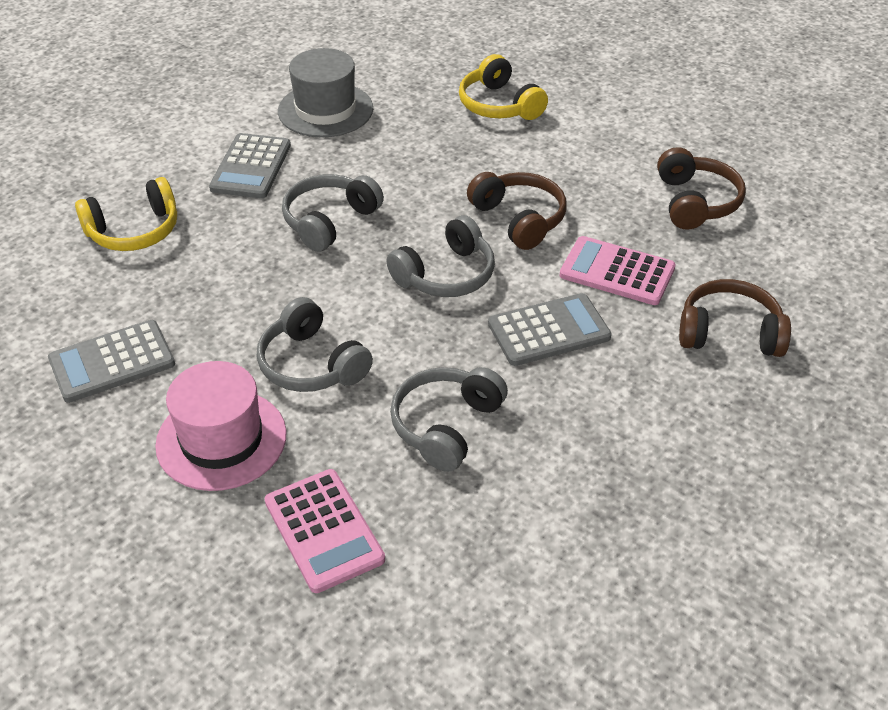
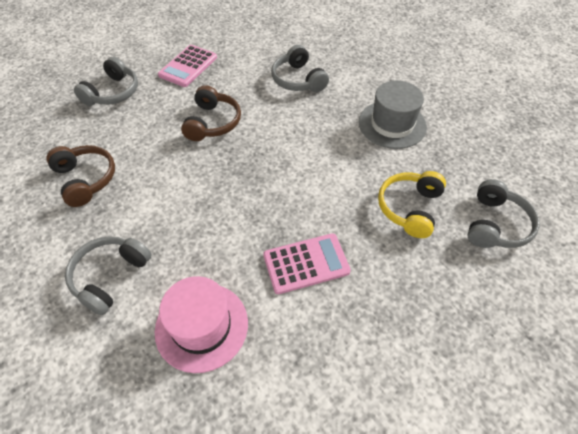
brown headphones: [467,172,567,250] [657,147,746,230] [679,279,791,357] = 3 -> [46,145,115,207] [181,85,241,141] = 2
grey calculator: [48,320,175,403] [209,133,291,198] [488,293,612,366] = 3 -> none = 0
yellow headphones: [75,177,177,251] [459,54,548,120] = 2 -> [378,171,446,238] = 1

